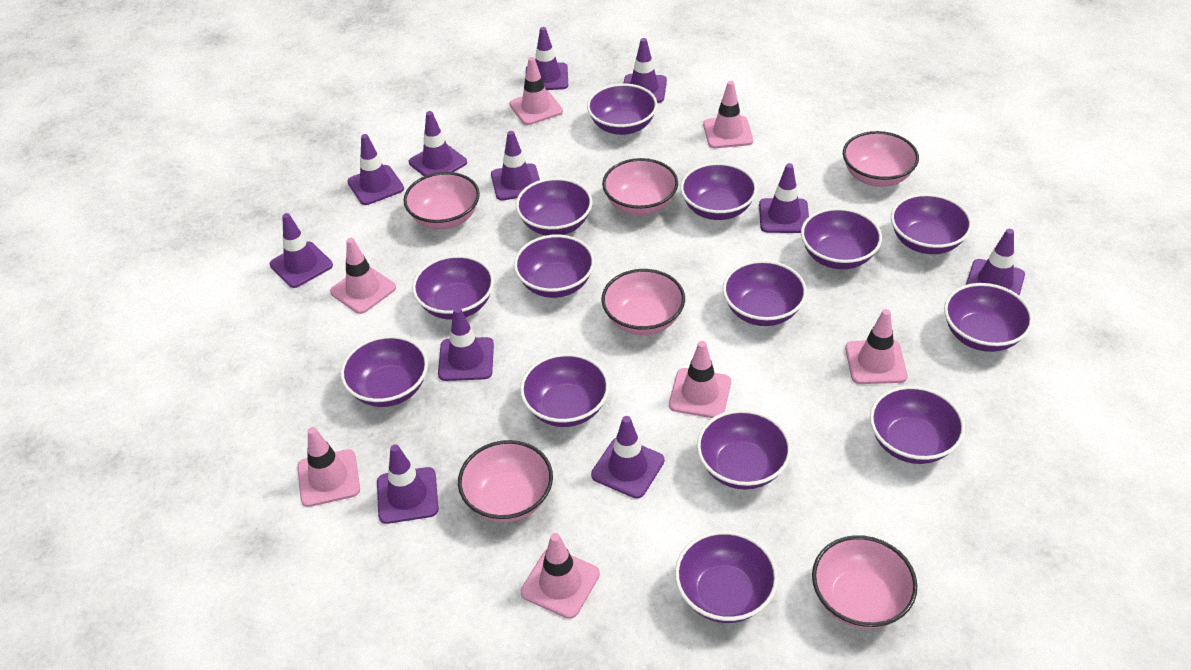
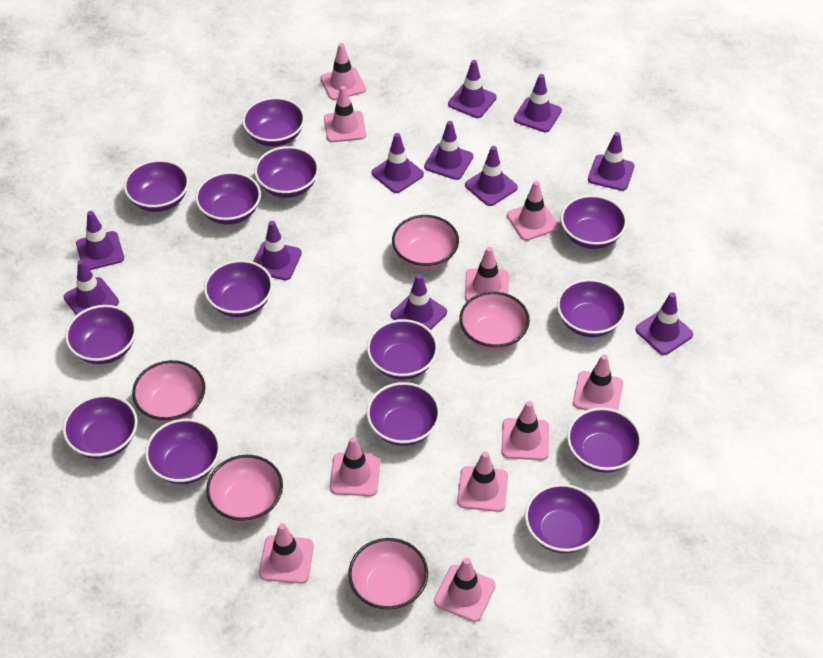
pink bowl: [403,172,480,229] [458,440,553,522] [601,269,685,335] [602,158,678,215] [812,535,917,629] [843,131,919,187] = 6 -> [132,360,206,423] [206,455,283,523] [348,538,428,611] [392,215,459,270] [459,292,530,350] = 5
pink traffic cone: [297,427,360,507] [330,238,396,314] [510,57,563,125] [521,533,600,619] [669,341,731,418] [703,81,753,148] [845,309,908,384] = 7 -> [259,523,314,584] [320,43,366,100] [324,86,366,142] [330,437,380,496] [434,557,496,622] [457,451,508,512] [465,247,509,301] [502,401,549,460] [507,181,559,241] [573,354,623,410] = 10

